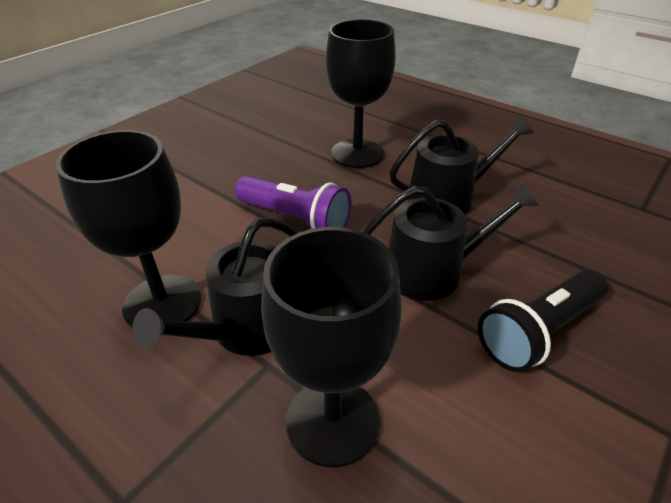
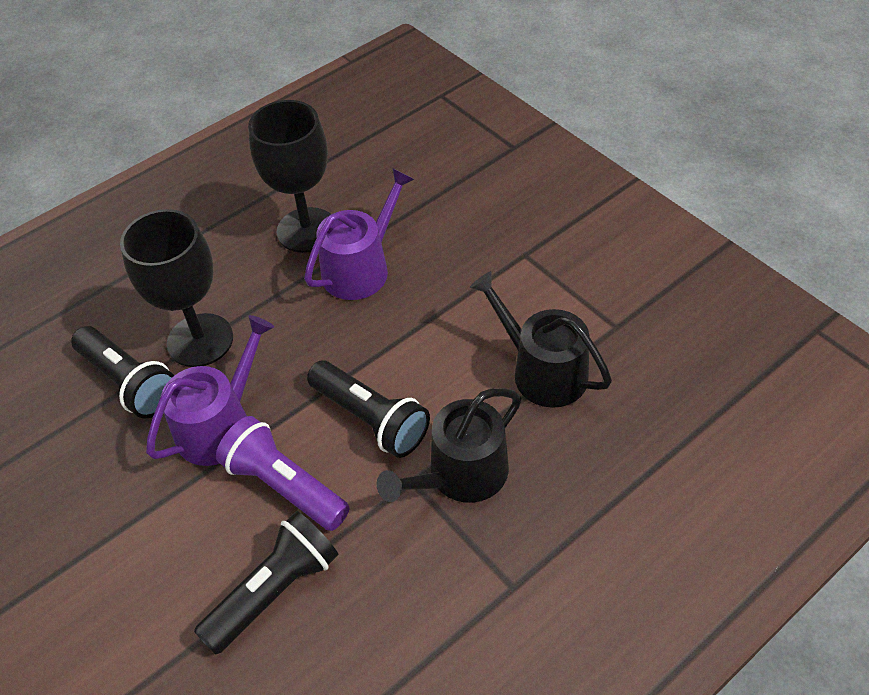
black flashlight: [478,269,608,372] = 1 -> [71,326,174,418] [194,511,338,654] [307,361,430,458] = 3
black goblet: [56,130,201,328] [261,227,402,467] [326,19,396,168] = 3 -> [120,209,233,367] [248,100,331,253] = 2
black watering can: [132,218,297,356] [363,183,539,301] [389,115,533,215] = 3 -> [377,388,521,503] [470,271,612,408] = 2
purple watering can: none = 0 -> [146,315,274,466] [304,168,415,300] = 2

